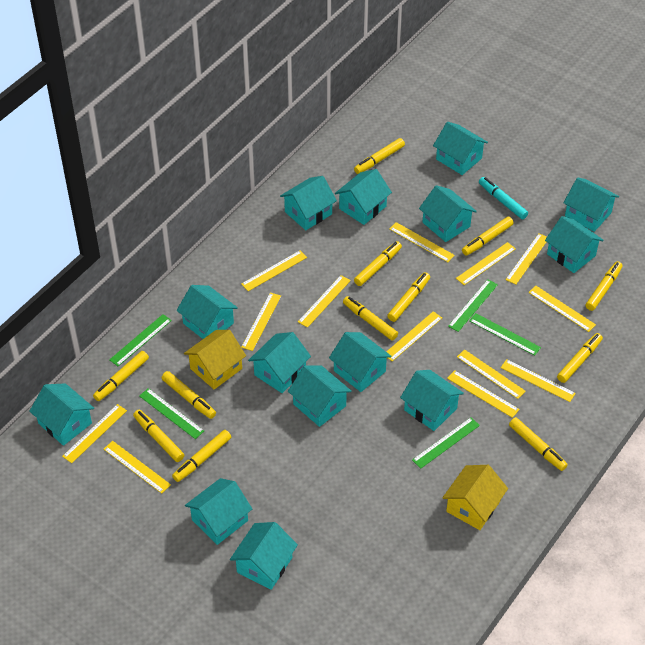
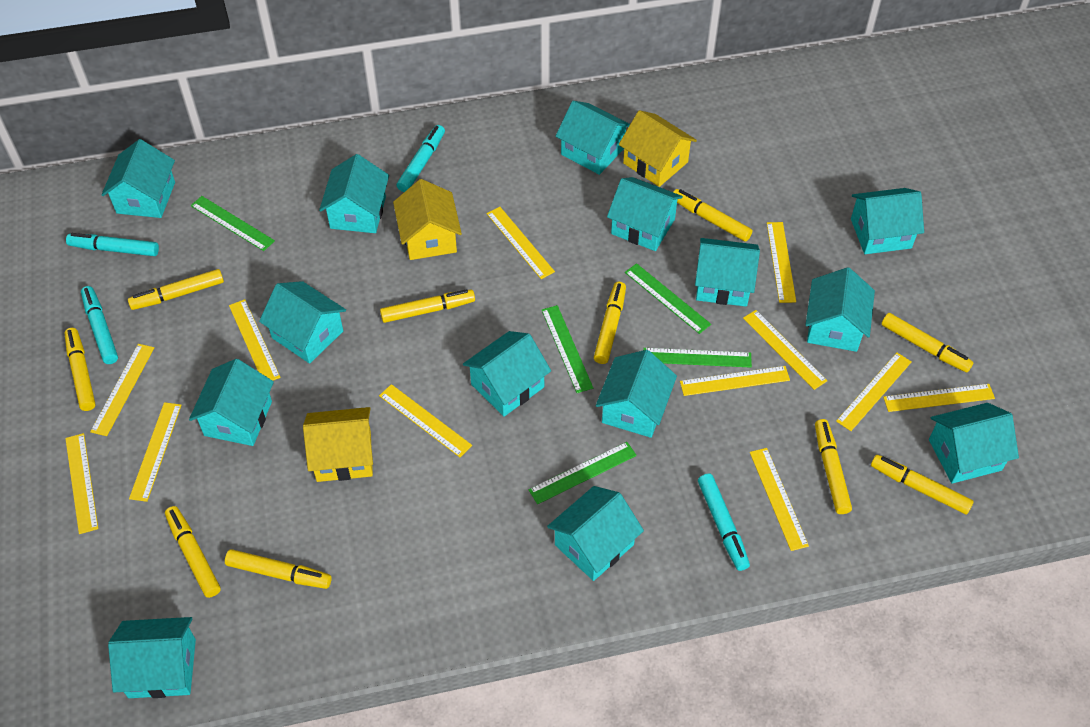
turquoise marker: [479,177,528,219] = 1 -> [66,233,159,256] [81,286,118,364] [397,125,445,192] [698,473,750,571] = 4
yellow house: [184,330,246,390] [442,465,508,530] = 2 -> [303,407,373,482] [393,179,462,260] [619,110,697,187] = 3
yellow marker: [93,351,149,401] [133,410,184,462] [162,371,216,419] [172,430,231,482] [343,296,398,341] [354,138,405,174] [354,241,402,286] [387,272,430,322] [462,217,514,256] [509,417,568,471] [557,333,603,383] [586,261,623,311] = 12 -> [65,328,96,411] [128,269,224,310] [165,506,221,598] [225,549,332,589] [380,289,475,323] [594,282,626,364] [673,189,752,242] [815,419,852,514] [871,455,974,515] [881,313,974,372] = 10
yellow ruler: [62,404,127,463] [104,441,171,494] [241,250,307,291] [241,292,281,351] [298,275,351,328] [386,311,442,362] [390,222,455,262] [447,370,520,418] [456,242,516,285] [457,349,526,399] [501,359,576,402] [506,233,547,284] [528,286,596,332] = 13 -> [65,433,99,534] [90,344,154,436] [129,402,182,502] [229,299,281,381] [379,384,472,457] [486,207,555,279] [680,366,790,396] [743,310,827,390] [750,448,809,551] [767,222,796,303] [836,353,912,431] [883,384,995,412] = 12

